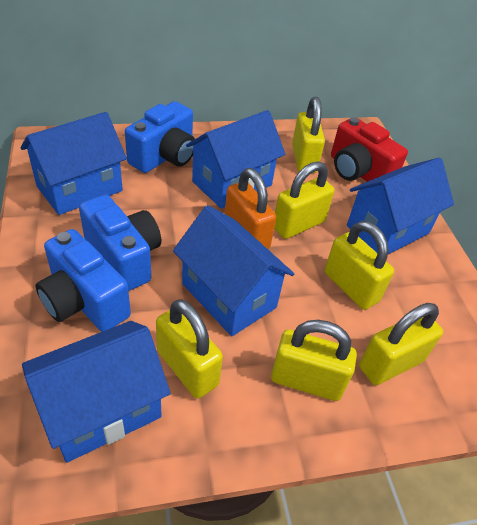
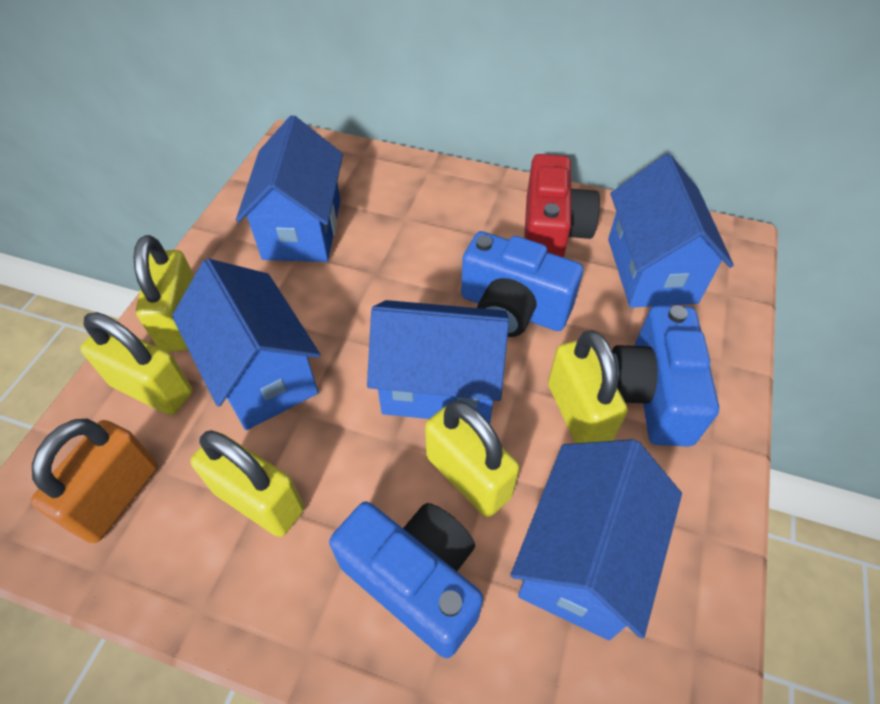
yellow padlock: [156,299,223,399] [271,320,357,401] [274,161,334,239] [292,97,325,173] [325,221,394,310] [359,303,443,385] = 6 -> [80,312,193,415] [133,235,194,352] [190,430,304,537] [425,401,520,517] [548,330,628,443] = 5

